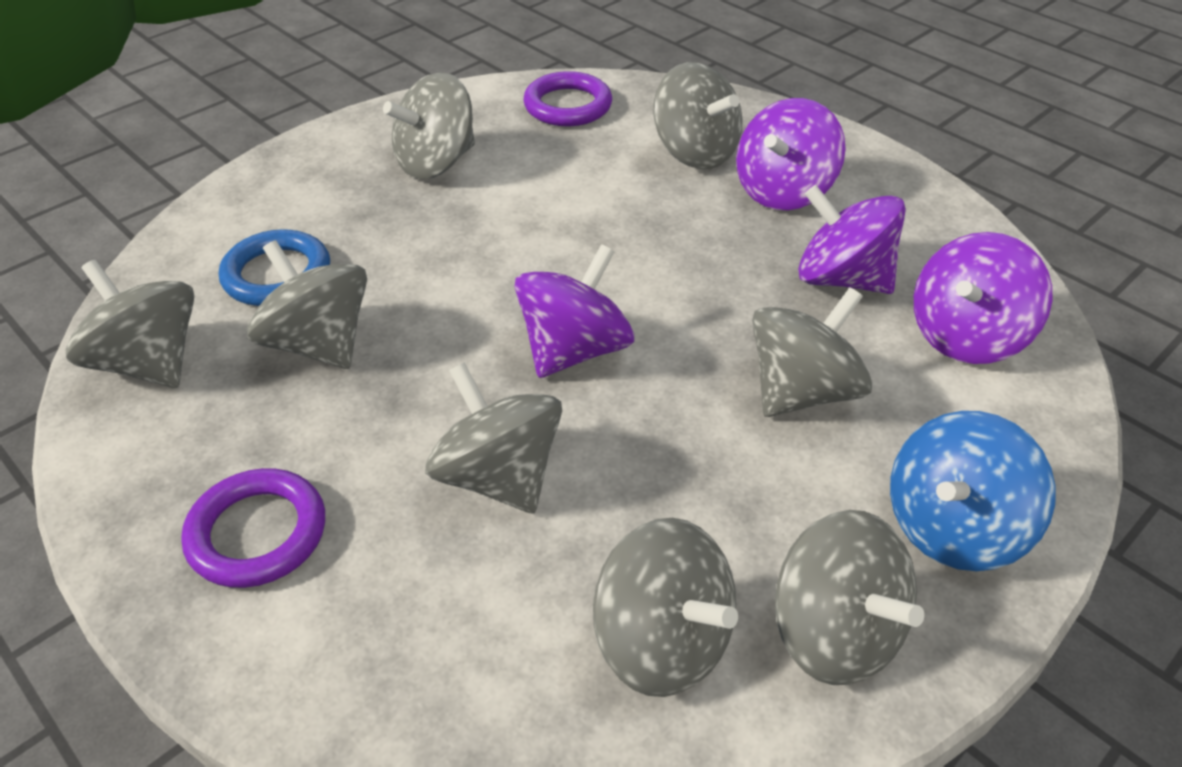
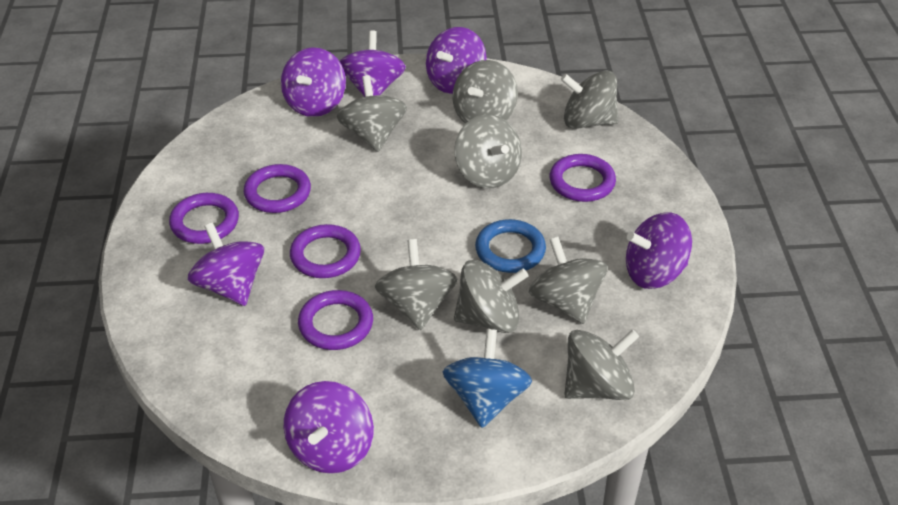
purple ring: [181,468,325,588] [523,71,612,126] = 2 -> [169,193,239,244] [244,164,311,213] [290,224,361,278] [298,290,373,350] [550,154,616,202] = 5
purple spinning top: [515,244,634,378] [736,98,846,210] [798,185,906,294] [914,232,1052,364] = 4 -> [188,222,264,306] [281,47,346,117] [284,381,374,474] [339,30,406,97] [426,27,487,94] [626,213,692,289] = 6

